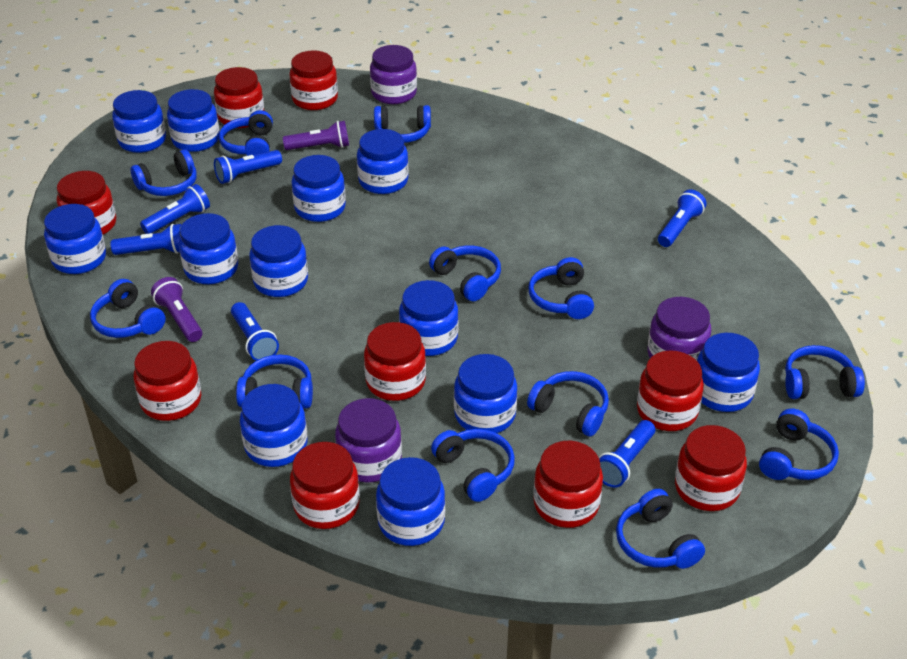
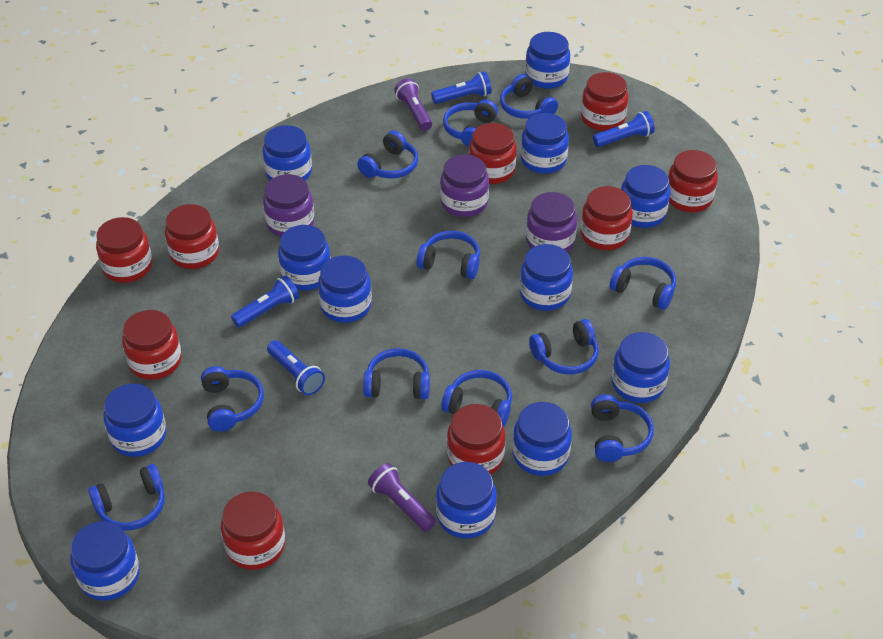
blue flashlight: [110,224,182,255] [140,184,210,234] [214,150,282,184] [231,302,279,361] [599,420,655,488] [658,189,706,247] = 6 -> [231,275,299,328] [267,340,325,395] [431,72,492,104] [593,111,655,147] = 4
blue headphones: [90,279,166,338] [131,149,197,196] [219,110,273,156] [236,354,313,408] [374,105,431,143] [429,245,501,301] [431,429,515,502] [527,371,609,436] [528,257,594,319] [616,489,705,569] [759,408,839,480] [785,345,865,399] = 12 -> [88,464,165,531] [201,366,264,432] [357,131,418,179] [363,348,430,399] [417,231,480,279] [441,370,512,427] [443,99,498,147] [500,74,558,119] [529,319,599,374] [591,394,654,462] [610,257,676,310] = 11

